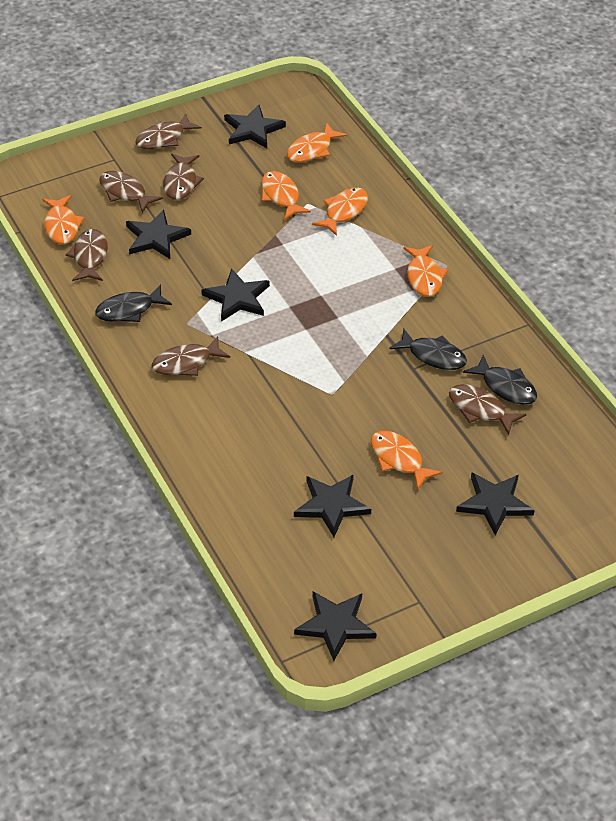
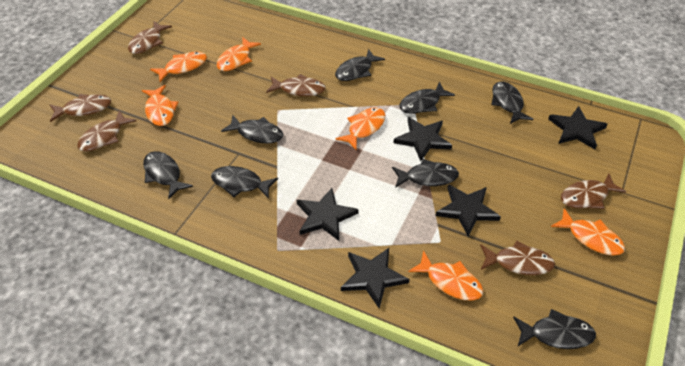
black fish: [95,284,172,322] [389,329,467,370] [463,355,537,405] = 3 -> [143,151,193,199] [211,166,278,199] [221,115,283,143] [335,49,385,81] [392,159,459,188] [399,82,455,114] [491,81,534,124] [513,309,596,349] = 8
black star: [126,210,191,259] [201,268,270,322] [224,105,286,148] [294,474,371,537] [294,591,377,661] [456,472,535,535] = 6 -> [297,188,359,241] [341,248,410,308] [394,117,452,161] [436,184,501,236] [548,106,608,149] = 5

